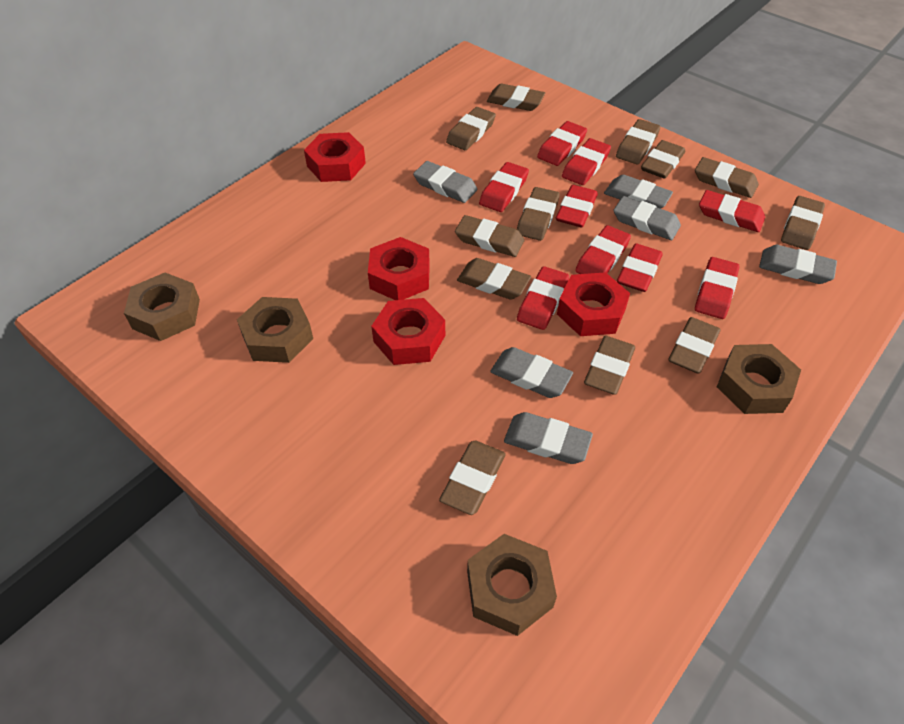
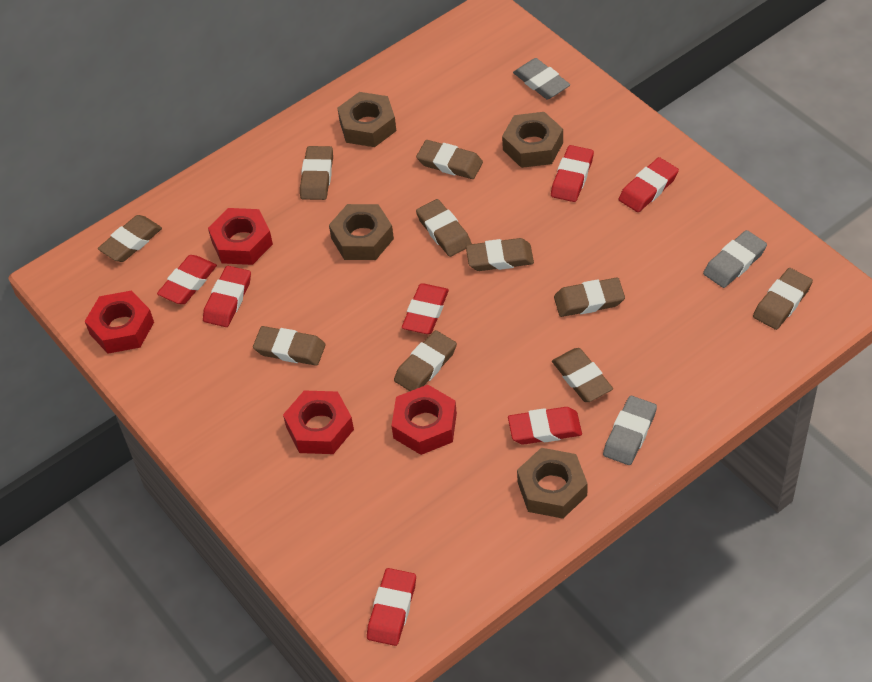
brown eraser: [439,441,506,515] [446,107,496,150] [455,215,524,257] [457,258,531,300] [487,84,545,111] [517,187,560,241] [584,336,635,395] [616,119,661,164] [641,140,685,179] [668,317,721,374] [695,157,759,198] [781,196,825,250] = 12 -> [98,215,162,262] [253,326,326,366] [300,146,333,200] [394,330,457,391] [416,140,483,179] [416,199,472,257] [466,238,534,271] [552,348,613,402] [554,278,625,317] [753,268,813,330] = 10
grey eraser: [413,161,478,203] [490,347,573,398] [504,412,593,464] [604,175,673,209] [613,196,681,240] [759,245,837,284] = 6 -> [513,58,570,99] [603,396,657,465] [703,230,767,288] = 3
red eraser: [479,162,529,212] [517,266,569,330] [537,121,587,166] [556,185,598,227] [562,138,611,185] [575,225,631,274] [617,243,663,292] [695,257,740,319] [699,190,765,232] = 9 -> [157,255,217,304] [203,266,251,327] [367,568,416,646] [402,284,449,334] [508,407,582,445] [551,145,594,202] [619,157,679,212] = 7

